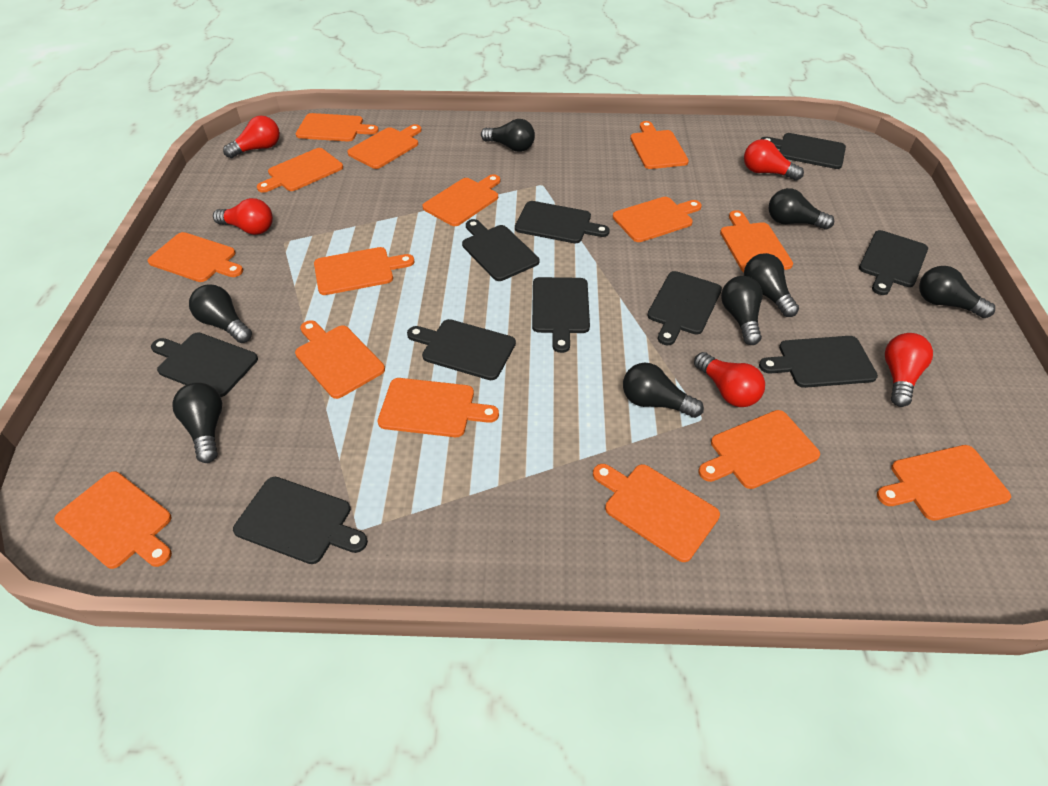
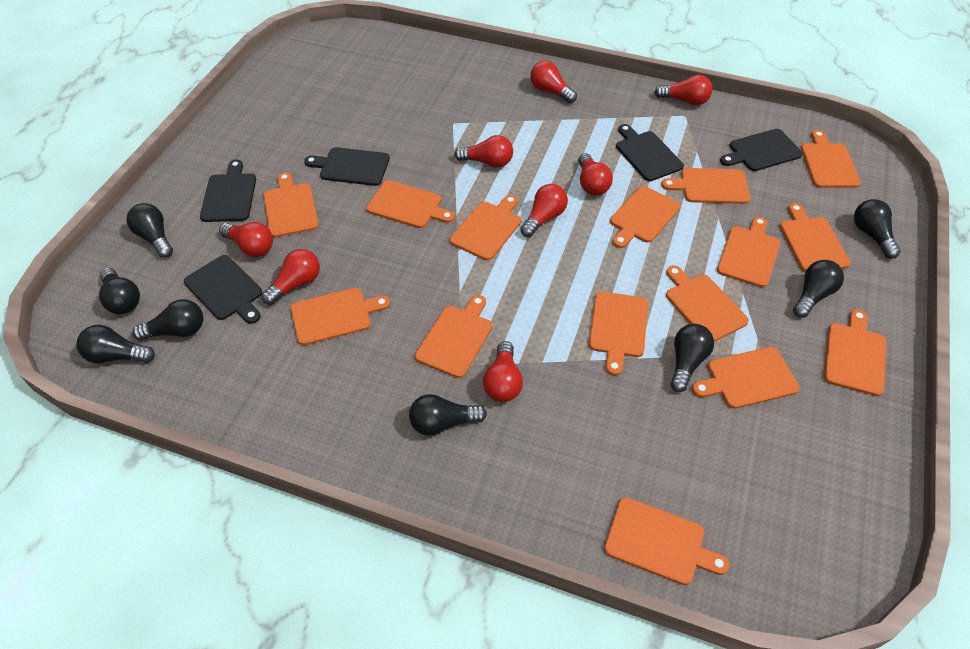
black cutting board: [151,332,258,397] [233,477,368,564] [407,319,516,380] [462,219,539,281] [515,201,610,243] [532,277,590,353] [647,271,722,345] [759,336,878,388] [761,133,846,169] [859,230,928,295] = 10 -> [184,255,262,324] [200,159,256,222] [304,147,390,186] [616,124,684,181] [720,129,803,171] = 5
red light bulb: [213,198,273,235] [223,116,280,158] [694,352,765,407] [744,139,804,181] [885,333,933,407] = 5 -> [219,222,273,257] [262,249,320,305] [454,135,513,168] [483,341,523,402] [520,184,568,237] [530,61,577,103] [578,153,613,195] [654,75,713,105] = 8

